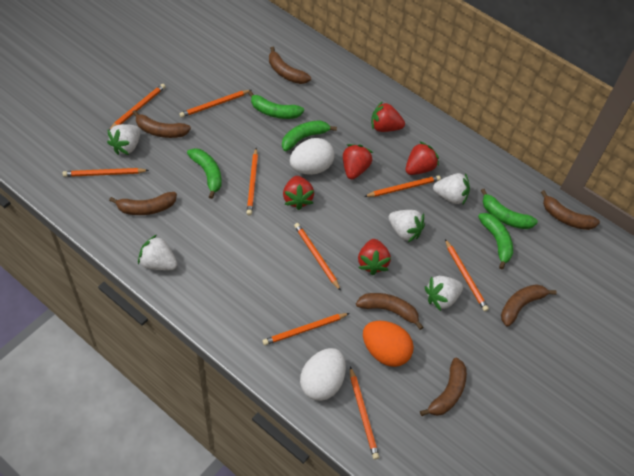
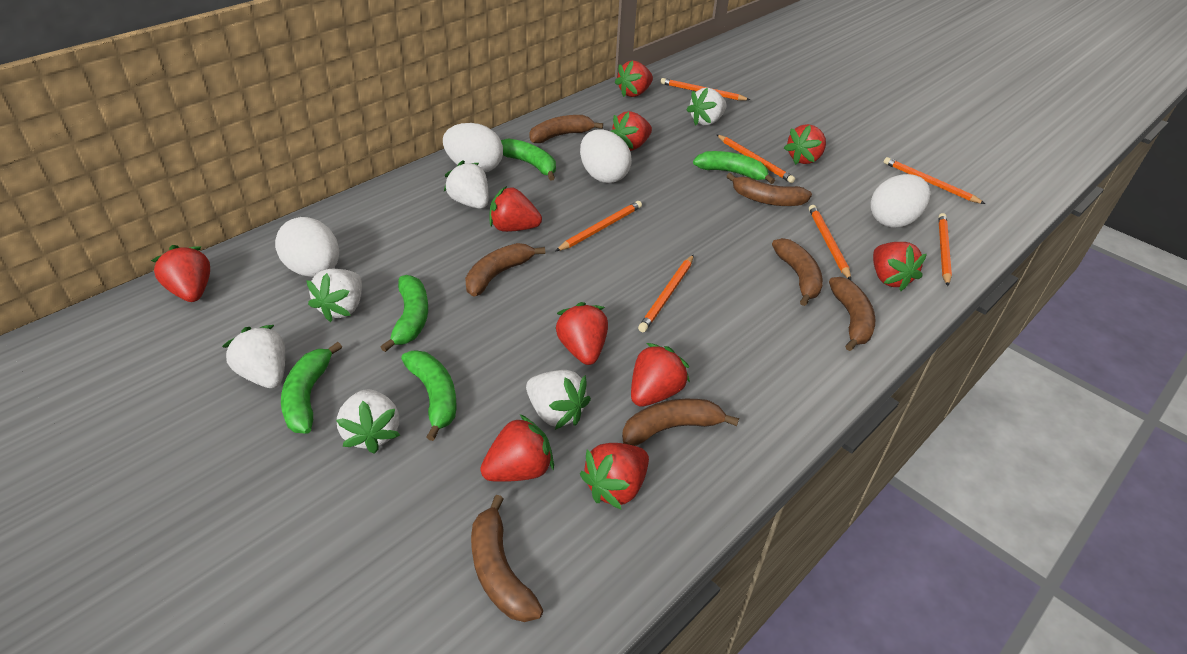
orange egg: [363,321,414,367] = 1 -> none = 0
orange pencil: [63,168,149,177] [109,84,166,130] [179,90,250,117] [246,148,258,215] [263,313,350,345] [294,223,341,291] [350,367,379,460] [364,175,441,197] [445,239,489,311] = 9 -> [556,201,642,251] [638,255,694,332] [661,78,750,100] [717,135,795,183] [809,205,851,280] [884,157,985,204] [938,213,952,286] = 7
red strawberry: [283,176,314,210] [343,144,373,179] [358,239,391,275] [371,101,405,132] [405,141,439,175] = 5 -> [151,245,210,302] [480,414,554,482] [489,186,542,232] [556,302,608,365] [580,443,649,510] [610,111,652,151] [615,61,653,97] [631,343,690,406] [784,124,826,165] [873,242,927,291] = 10
white egg: [290,138,335,175] [300,348,346,401] = 2 -> [275,217,339,277] [443,123,503,172] [580,129,632,183] [870,174,930,228] = 4
white strawberry: [107,124,141,155] [138,235,177,270] [388,210,425,242] [425,276,463,311] [433,173,470,205] = 5 -> [222,325,285,388] [306,269,362,322] [336,389,400,454] [444,161,489,209] [526,370,591,430] [686,88,727,126] = 6

